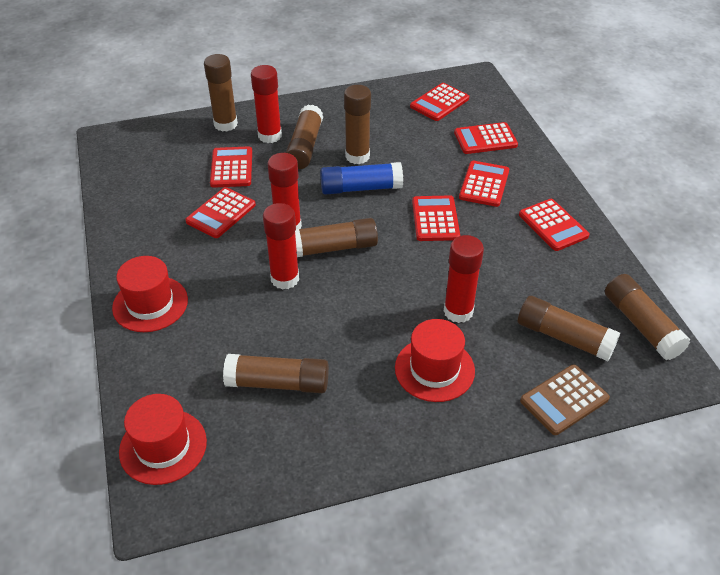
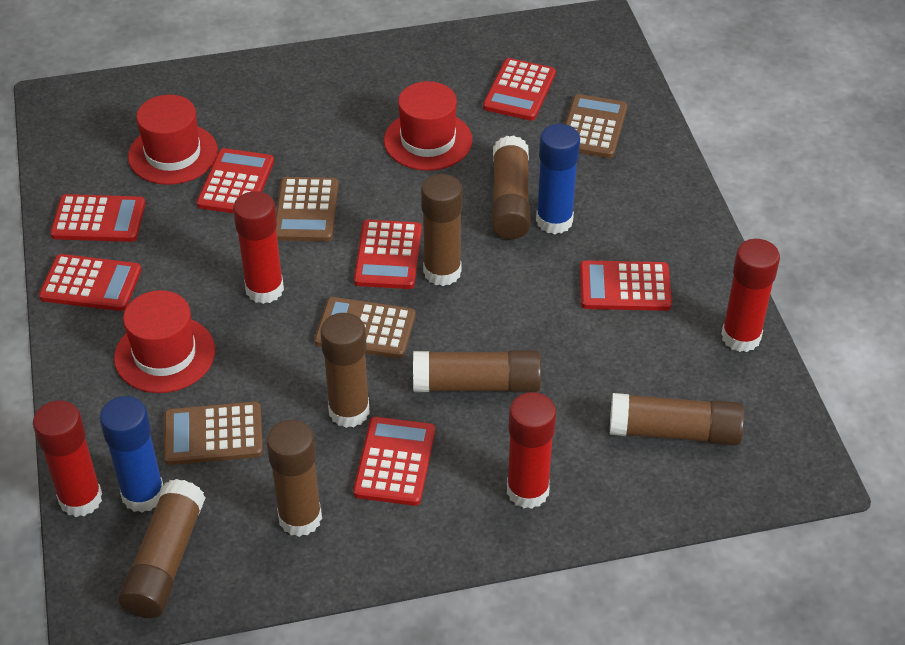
blue glue stick: [320,162,403,195] = 1 -> [100,396,164,513] [536,124,580,234] = 2
brown calculator: [520,364,610,435] = 1 -> [164,401,263,465] [276,177,339,241] [314,297,416,358] [565,94,627,158] = 4

